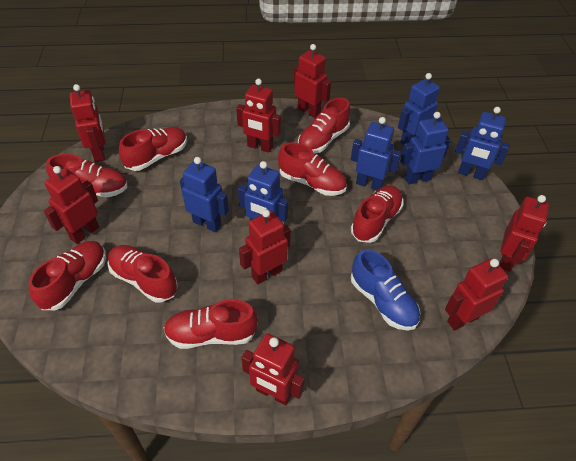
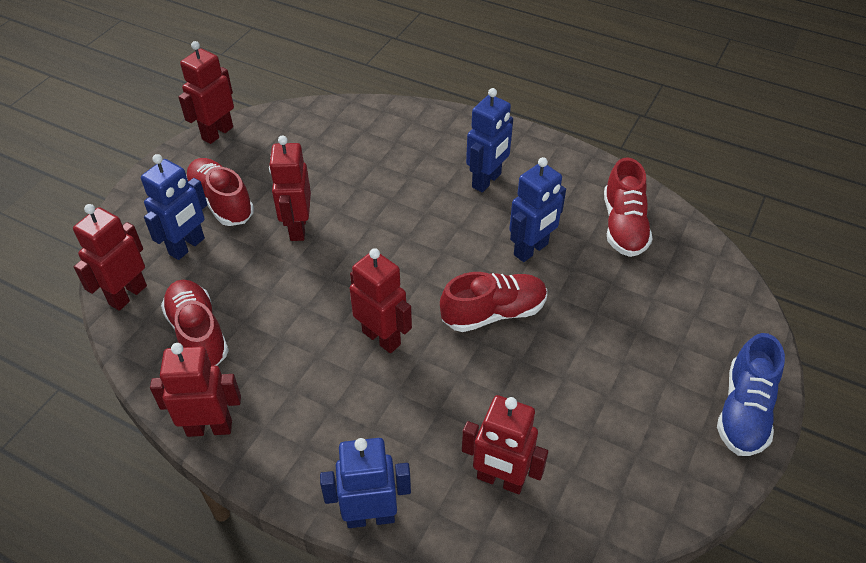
blue robot: [180,157,229,232] [238,161,288,222] [351,117,402,190] [398,73,440,145] [400,112,451,184] [455,107,510,180] = 6 -> [141,154,208,260] [320,438,411,528] [466,88,513,192] [509,157,566,262] = 4
red robot: [44,166,99,244] [70,84,105,162] [236,79,281,153] [239,209,291,284] [241,333,305,406] [294,44,331,118] [445,259,508,330] [499,195,549,272] = 8 -> [73,204,147,311] [150,343,241,437] [178,41,234,144] [269,135,311,241] [350,248,412,353] [462,395,548,494] = 6
red shoe: [28,241,106,310] [46,154,127,197] [107,245,178,302] [119,127,187,171] [164,300,258,349] [278,142,347,196] [298,98,351,153] [351,185,403,243] = 8 -> [161,280,229,366] [186,158,254,226] [440,272,547,332] [604,158,652,257] = 4

